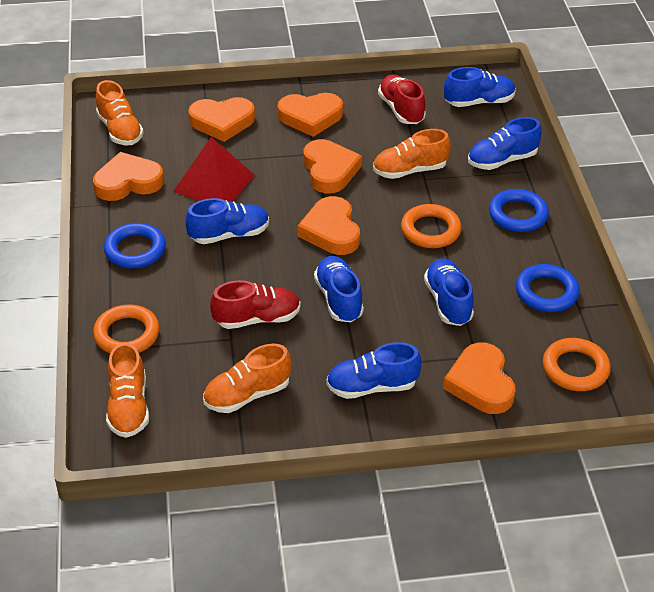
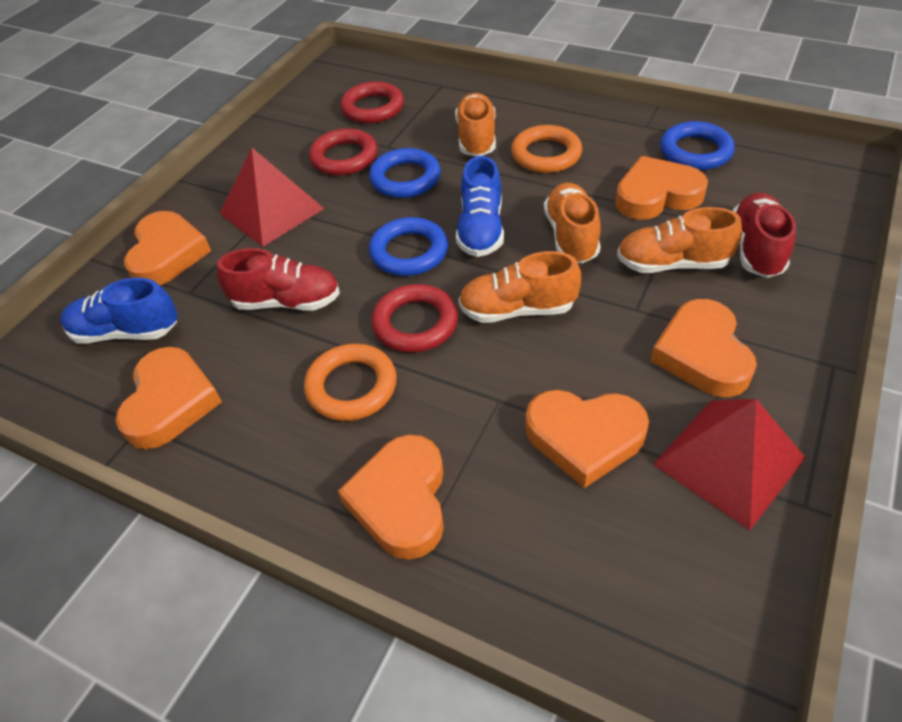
blue shoe: [186,198,269,244] [314,256,364,322] [326,342,421,399] [424,258,474,326] [444,67,516,107] [468,117,542,170] = 6 -> [60,278,178,344] [456,156,504,257] = 2
orange ring: [93,304,159,353] [401,204,461,248] [543,338,611,391] = 3 -> [304,344,397,421] [511,125,582,173] = 2
red pyramid: [173,137,255,202] = 1 -> [219,148,325,247] [653,399,806,530] = 2
red ring: none = 0 -> [309,128,378,176] [340,81,404,124] [371,284,458,353] = 3

